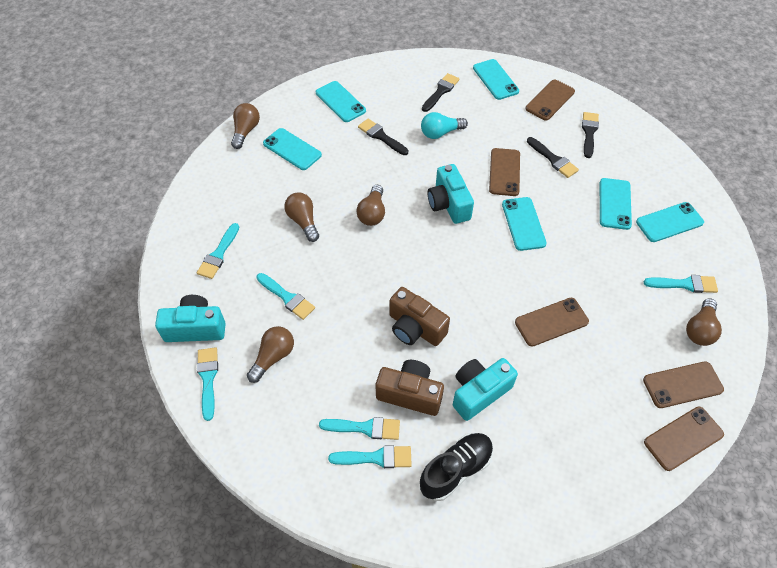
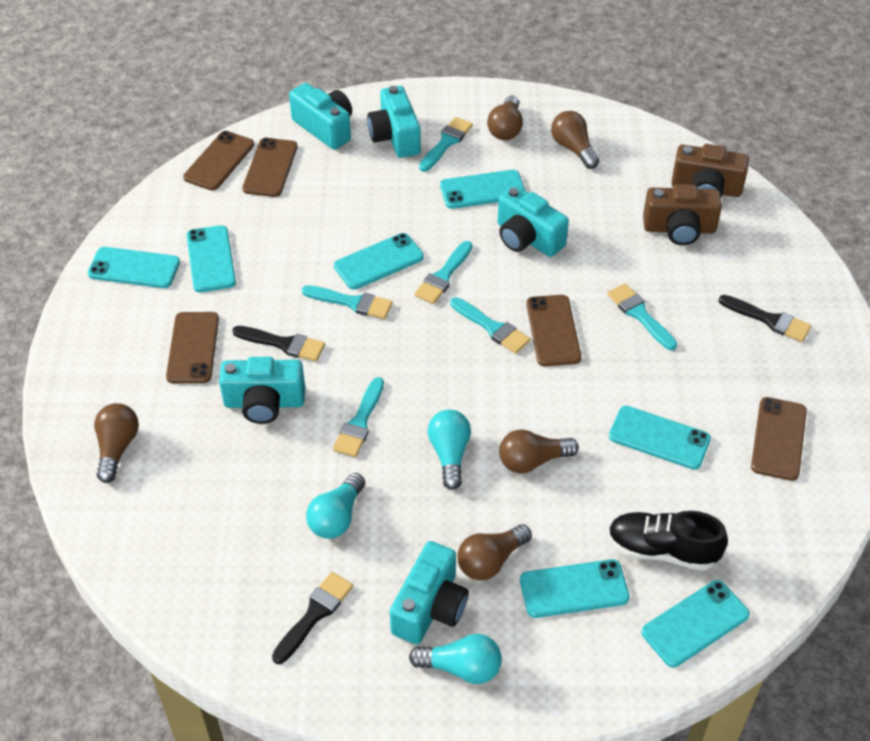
black brush: [358,119,408,155] [422,73,459,112] [527,137,579,178] [582,112,599,158] = 4 -> [232,326,325,361] [272,572,353,664] [718,295,812,342] = 3
turquoise camera: [155,295,226,342] [428,164,474,224] [453,358,518,421] = 3 -> [219,357,305,424] [289,83,352,150] [367,86,421,158] [390,541,469,644] [498,185,569,257] = 5
turquoise light bulb: [421,112,468,139] = 1 -> [306,473,365,539] [409,634,502,684] [428,410,471,490] = 3
turquoise phone: [263,128,322,170] [316,81,366,122] [473,59,519,100] [502,197,547,251] [600,178,632,230] [636,202,704,242] = 6 -> [88,247,180,288] [187,225,236,292] [334,233,424,290] [440,170,525,209] [520,559,630,618] [609,406,711,470] [641,580,750,667] = 7

